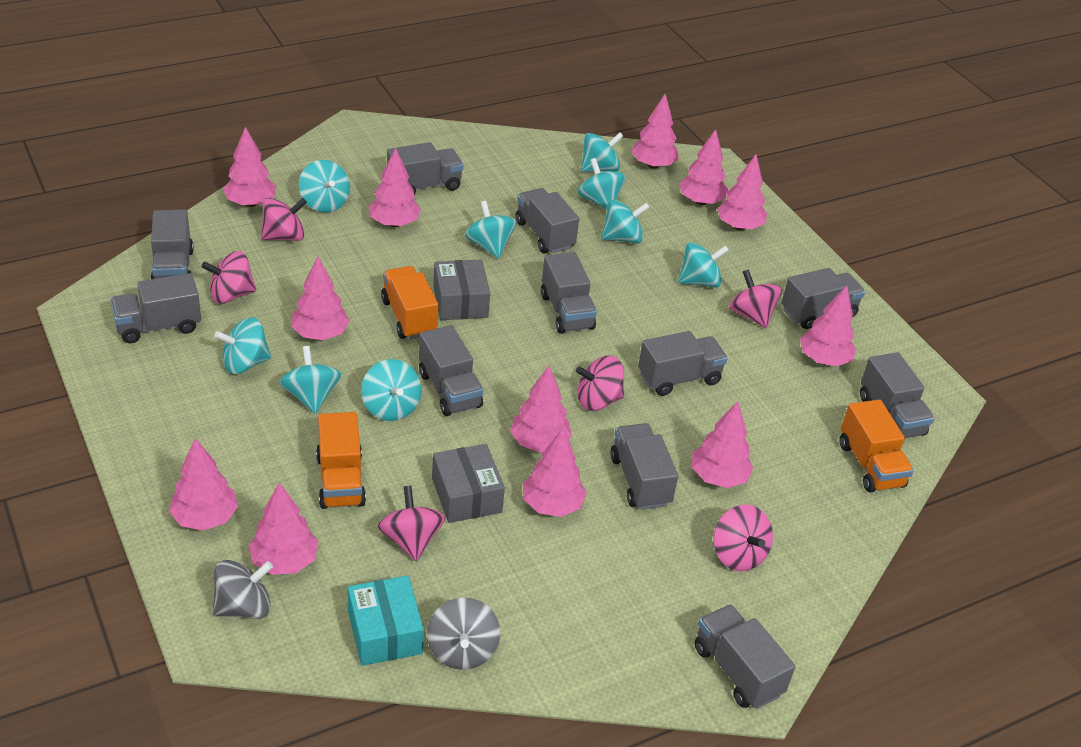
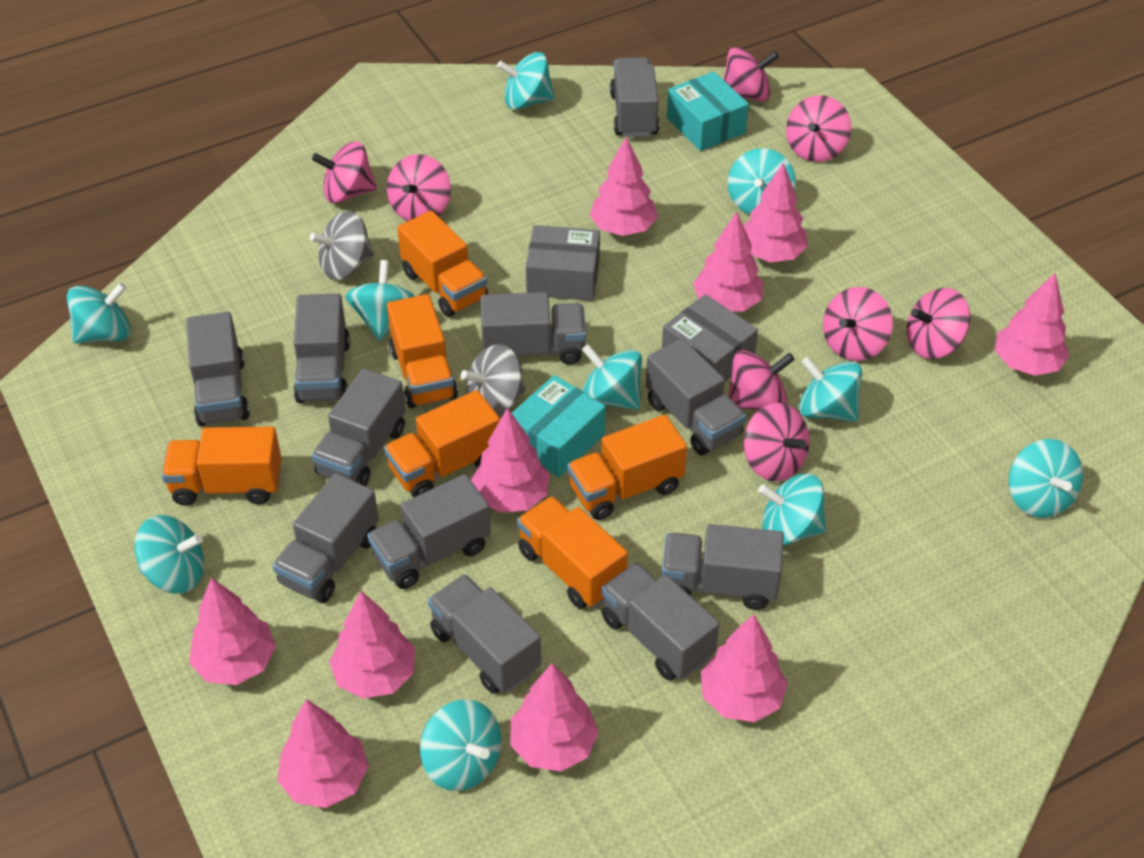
orange truck: [316,412,366,509] [381,266,439,340] [839,399,914,493] = 3 -> [162,427,282,506] [384,390,500,498] [387,294,458,408] [397,211,488,317] [517,496,628,609] [567,415,687,520] = 6
pink spinning top: [202,251,256,304] [261,198,307,241] [378,486,446,561] [576,356,624,411] [713,505,773,571] [729,269,782,328] = 6 -> [312,141,377,203] [387,154,451,221] [723,47,779,102] [728,350,795,410] [744,403,810,481] [786,95,851,162] [823,287,893,361] [907,288,970,359] = 8
pink tree: [169,438,238,531] [223,127,276,207] [249,482,319,575] [291,257,350,340] [369,148,421,227] [510,366,572,452] [523,428,587,517] [631,93,679,169] [679,129,728,205] [692,401,753,488] [717,154,767,230] [800,285,856,366] = 12 -> [189,578,276,685] [277,699,369,808] [329,591,415,699] [471,408,550,513] [510,663,599,772] [590,137,658,236] [693,212,764,312] [701,614,788,722] [744,162,808,262] [995,273,1070,376] = 10
turquoise box: [348,576,424,666] = 1 -> [512,375,606,477] [667,71,749,151] = 2
turquoise spinning top: [214,317,271,374] [279,346,341,414] [299,160,350,213] [361,359,422,421] [465,201,517,258] [578,158,626,210] [581,132,624,172] [601,199,650,244] [678,242,729,288] = 9 -> [67,283,131,343] [134,515,204,594] [345,260,415,341] [420,699,501,791] [497,52,555,110] [582,344,642,410] [728,148,796,215] [758,474,826,546] [799,357,862,422] [1009,439,1083,518] = 10

